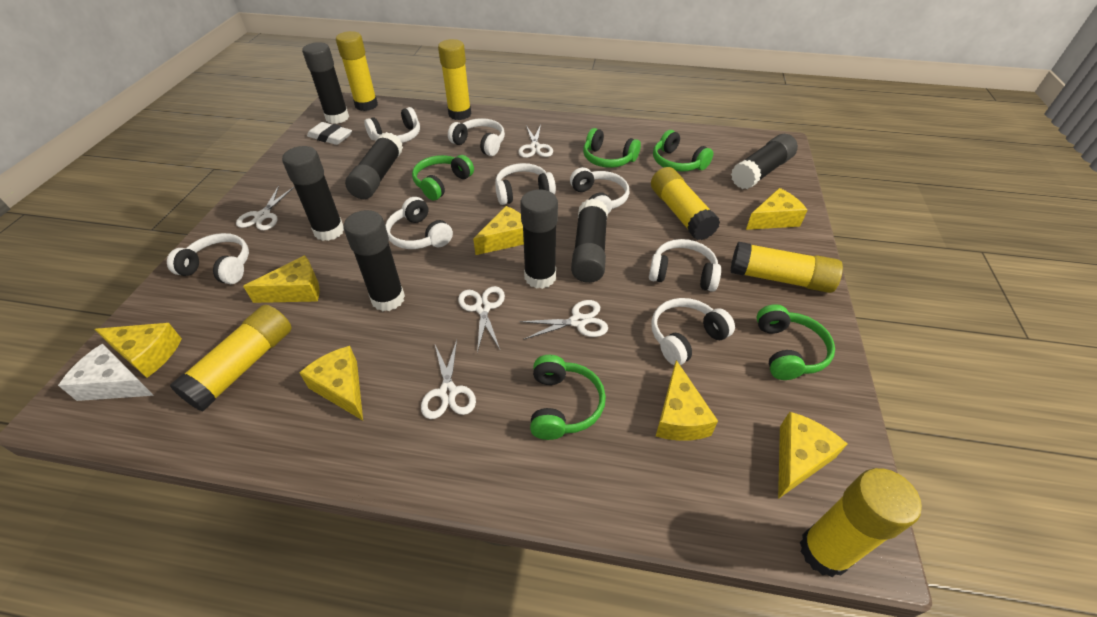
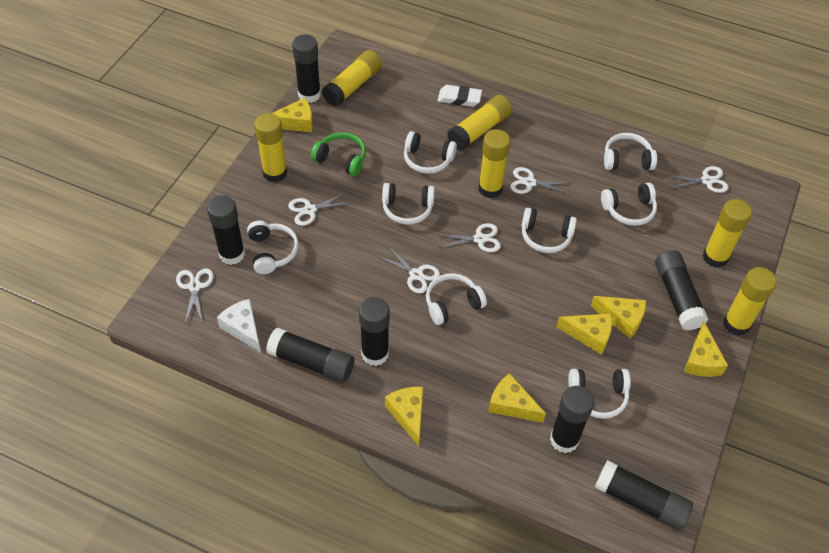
green headphones: [412,155,474,200] [530,355,606,440] [583,128,641,168] [653,130,713,172] [756,304,835,380] = 5 -> [311,132,366,176] = 1
white scissors: [236,186,294,230] [421,340,476,419] [458,286,505,353] [518,125,553,158] [519,300,608,339] = 5 -> [176,268,214,324] [288,192,351,226] [377,246,440,293] [436,223,501,252] [510,167,571,195] [666,166,729,193] = 6
yellow cheese: [94,323,182,378] [243,255,320,303] [299,346,363,420] [473,206,524,255] [656,360,718,441] [746,188,807,230] [778,412,847,499] = 7 -> [272,98,313,132] [385,387,423,446] [488,373,546,423] [557,314,612,355] [591,296,646,339] [684,321,728,377] = 6

